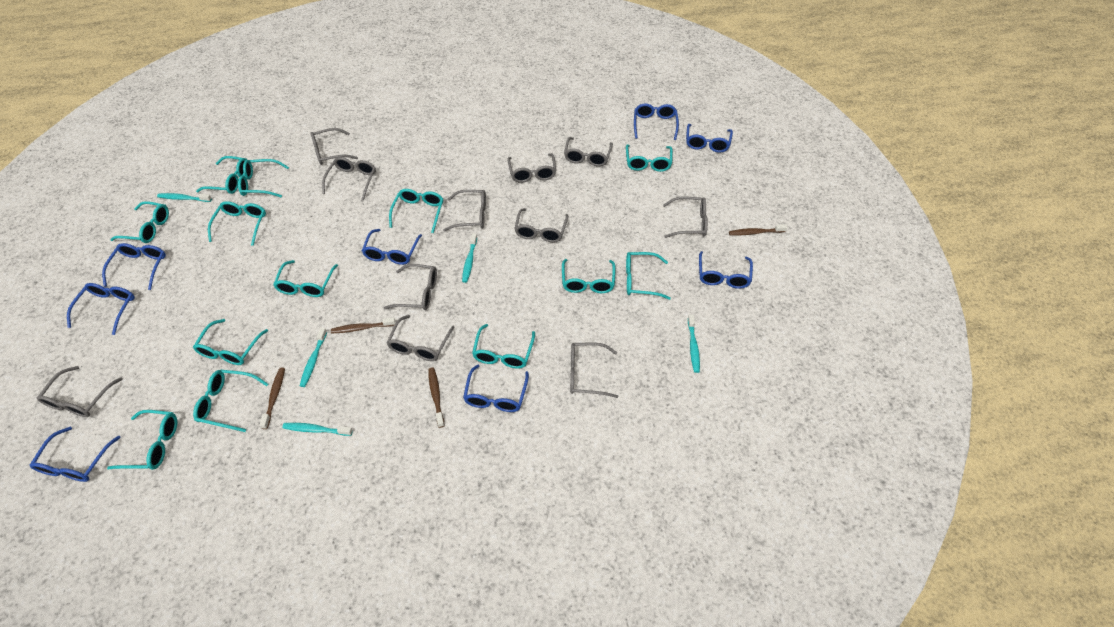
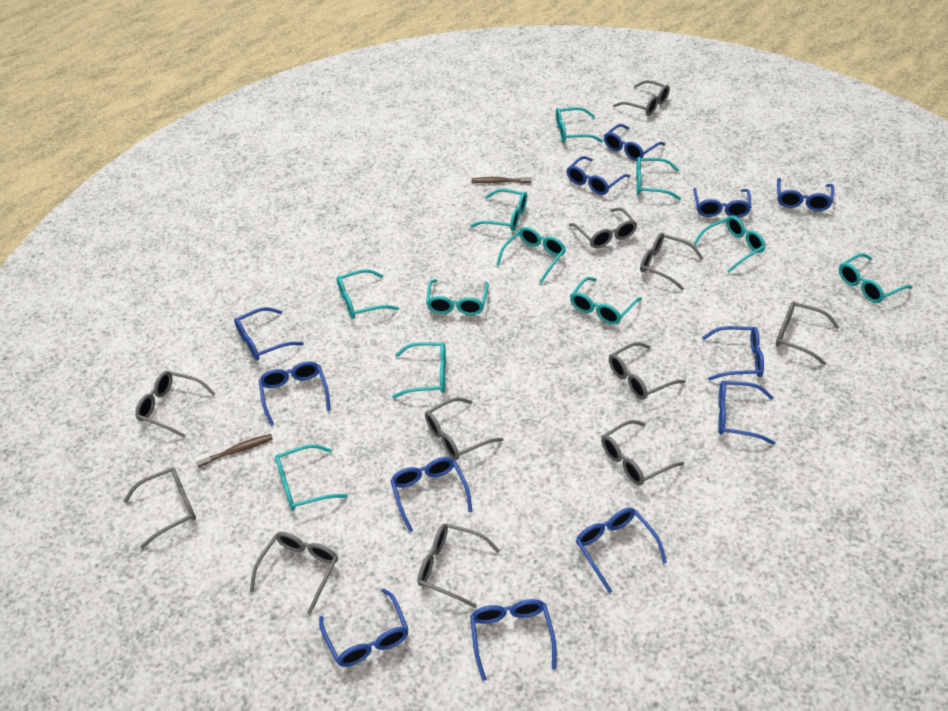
blue glasses: [30,427,121,482] [67,283,135,335] [102,243,166,290] [362,229,422,265] [463,364,529,412] [634,104,679,140] [686,124,733,153] [699,251,753,289] = 8 -> [234,307,304,360] [259,361,330,426] [319,588,408,667] [390,457,472,532] [470,599,557,681] [567,156,630,195] [576,508,667,593] [604,124,665,161] [693,188,751,218] [702,326,764,381] [718,381,775,445] [777,178,834,211] = 12
brown toothbrush: [259,368,285,429] [331,317,396,334] [428,367,444,428] [729,224,787,235] = 4 -> [195,434,273,467] [471,174,532,183] = 2
turquoise glasses: [107,410,177,470] [110,201,169,243] [193,319,268,365] [193,370,268,432] [196,156,247,194] [208,201,266,246] [238,159,289,197] [273,260,338,297] [389,189,443,233] [472,324,535,369] [562,259,616,293] [626,145,673,172] [626,252,671,300] = 13 -> [275,444,348,511] [337,269,399,319] [392,342,446,398] [426,279,489,315] [470,189,527,231] [496,227,566,283] [556,107,603,143] [570,277,642,325] [636,157,681,200] [693,216,765,273] [839,253,913,303] = 11
turquoise toothbrush: [157,193,212,202] [282,423,353,436] [300,328,327,387] [462,233,477,283] [688,314,700,373] = 5 -> none = 0

